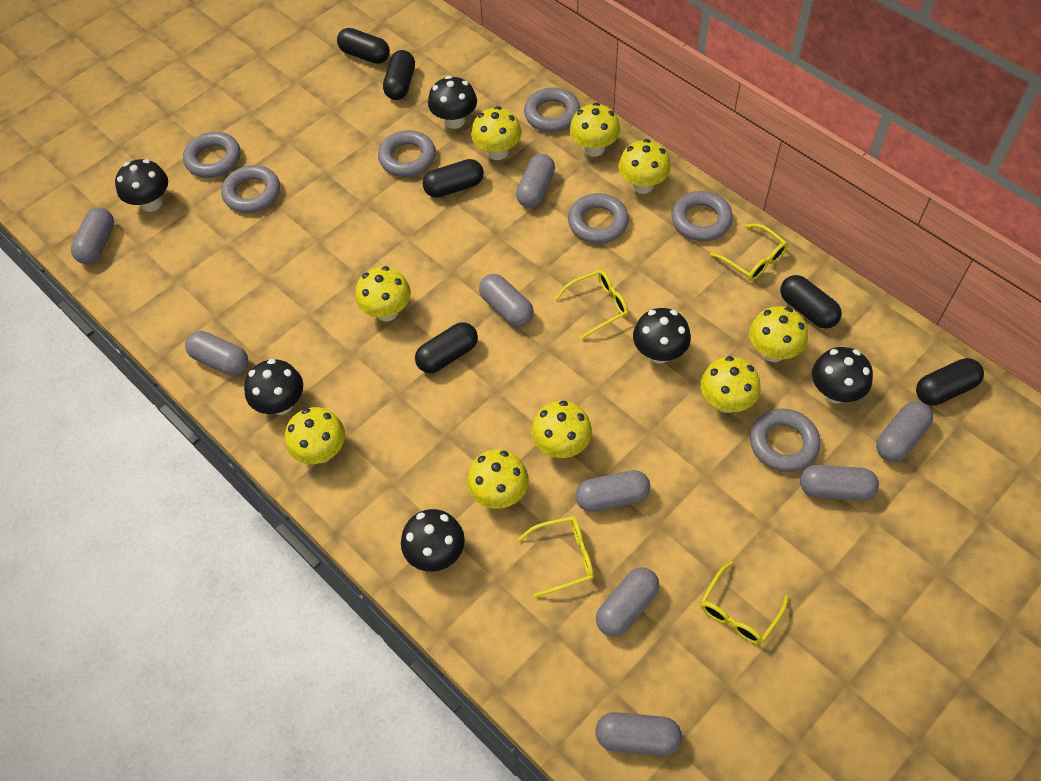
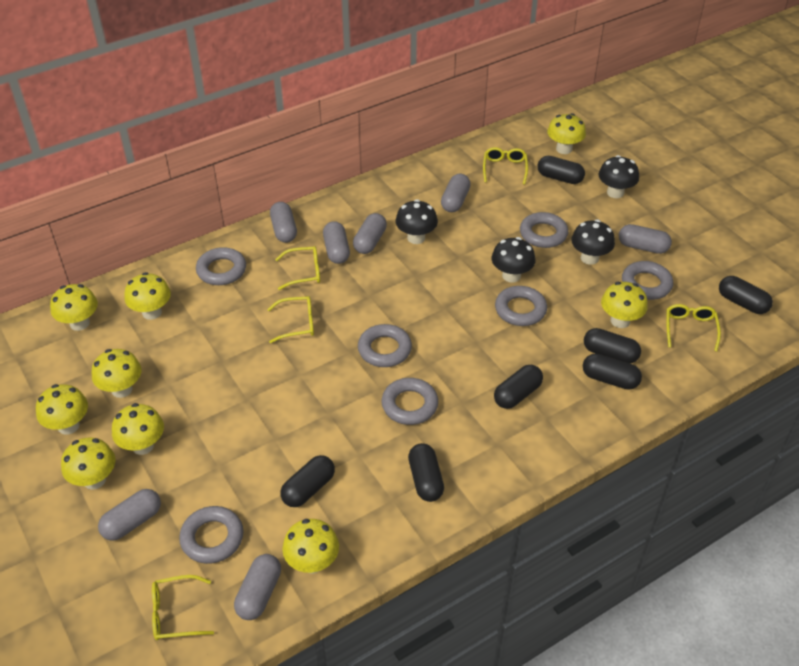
black capsule: [337,28,390,64] [383,50,415,100] [415,322,478,373] [423,159,484,198] [780,275,842,329] [916,358,984,406] = 6 -> [280,455,335,507] [408,443,444,502] [494,365,543,409] [537,156,585,184] [583,354,642,390] [584,328,641,363] [719,276,773,314] = 7
black mushroom: [115,159,168,212] [244,359,303,415] [401,509,465,572] [428,76,477,129] [633,308,691,364] [812,347,873,403] = 6 -> [396,199,438,244] [492,237,536,283] [571,220,615,265] [599,155,639,198] = 4
grey capsule: [71,208,114,264] [185,331,249,376] [479,274,534,327] [516,154,555,208] [575,470,650,512] [595,712,682,756] [596,568,660,637] [800,465,879,501] [876,401,933,462] = 9 -> [98,489,161,541] [234,554,281,620] [270,202,297,243] [323,221,350,264] [353,213,387,254] [441,173,471,212] [619,224,672,254] = 7
yellow glasses: [517,516,594,598] [555,270,628,340] [701,561,789,644] [710,224,788,281] = 4 -> [152,575,214,640] [267,296,314,343] [275,246,320,290] [483,147,528,185] [667,304,721,352] = 5

